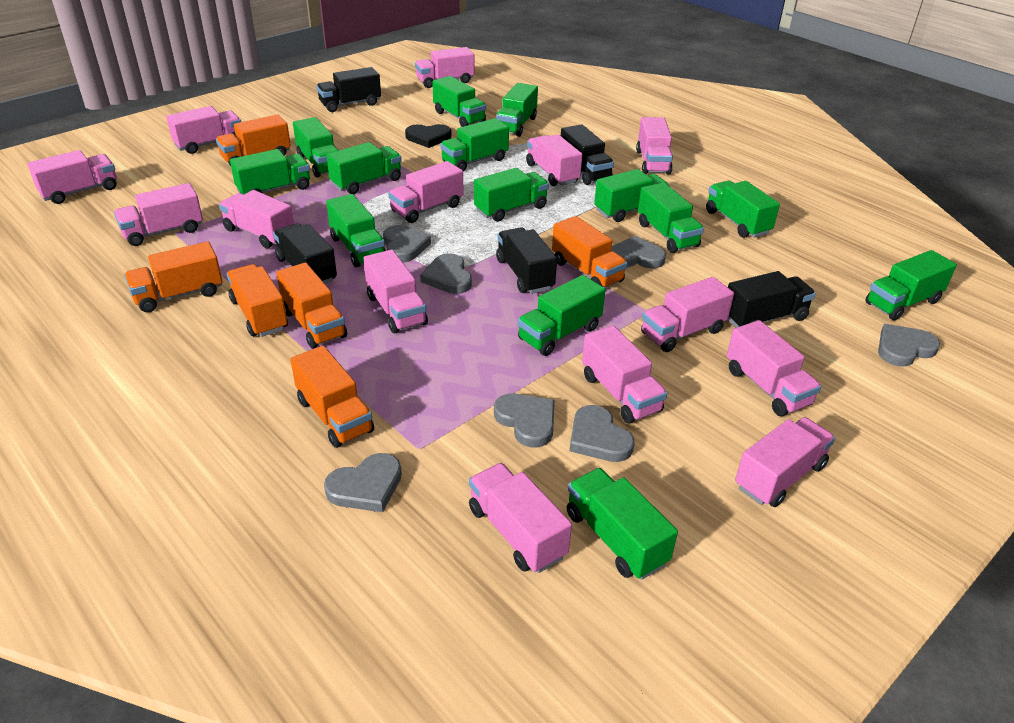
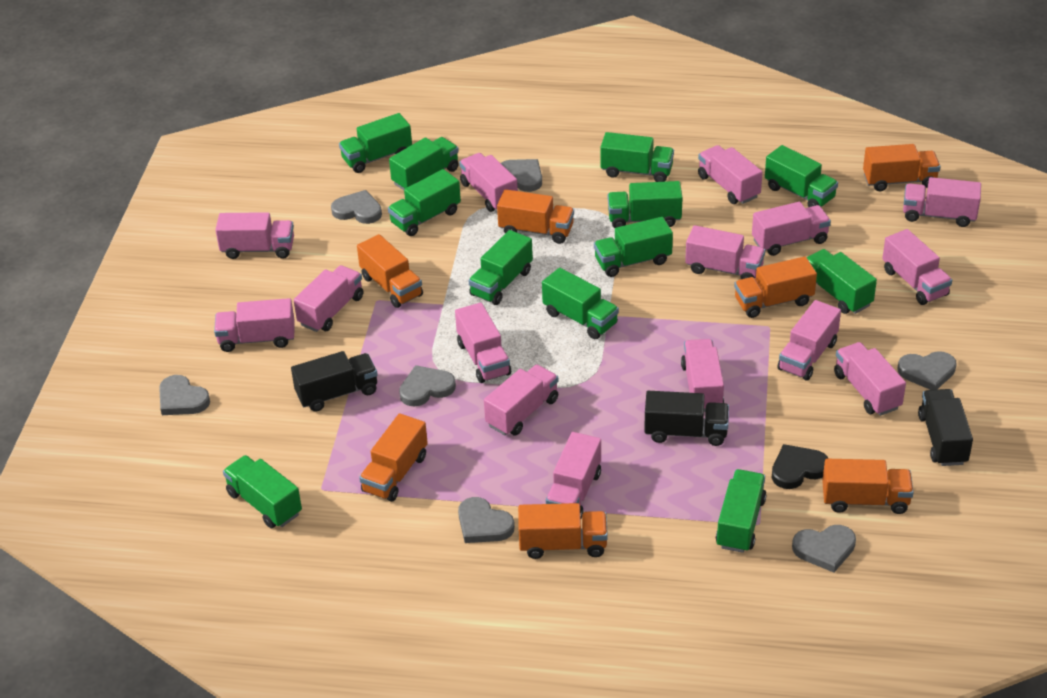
black truck: [273,223,337,284] [316,67,381,112] [496,227,557,294] [561,124,614,185] [728,271,816,328] = 5 -> [291,351,378,412] [644,391,729,446] [918,389,973,466] = 3
green truck: [230,149,310,194] [293,117,339,177] [326,194,386,267] [327,142,402,194] [432,76,486,127] [440,118,509,171] [474,168,549,222] [496,83,538,137] [518,275,606,356] [567,468,678,580] [594,169,669,222] [638,183,704,253] [706,180,780,238] [865,250,957,321] = 14 -> [223,455,302,528] [339,113,412,173] [388,169,461,236] [389,137,459,190] [468,230,533,305] [542,268,619,339] [594,217,673,277] [600,132,674,182] [608,181,683,228] [716,469,767,553] [765,145,838,207] [807,249,877,314] = 12
orange truck: [124,241,223,312] [216,114,291,166] [227,264,288,337] [276,262,347,348] [290,346,374,448] [552,216,627,288] = 6 -> [357,234,423,308] [359,413,428,502] [497,189,574,244] [518,503,608,559] [734,256,817,318] [822,459,914,514] [863,144,940,191] = 7
pink truck: [27,150,117,204] [114,183,203,246] [166,106,241,154] [219,190,294,248] [364,250,428,333] [388,161,463,223] [415,47,474,88] [469,463,572,573] [526,134,583,186] [582,325,667,424] [636,117,673,175] [641,277,734,352] [727,320,821,416] [735,417,835,507] = 14 -> [214,298,295,352] [215,212,294,259] [294,265,363,332] [455,302,511,383] [459,153,518,212] [484,365,558,436] [546,432,601,518] [681,339,724,412] [685,225,765,279] [698,145,763,204] [752,202,831,256] [777,300,841,381] [834,342,906,416] [882,229,952,305] [903,177,981,227] = 15

